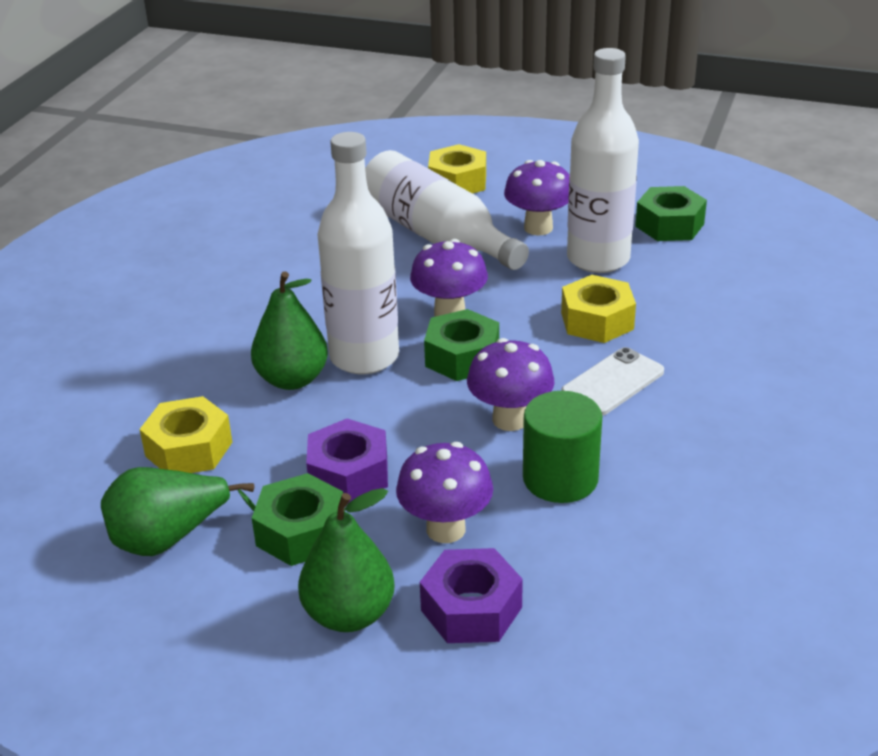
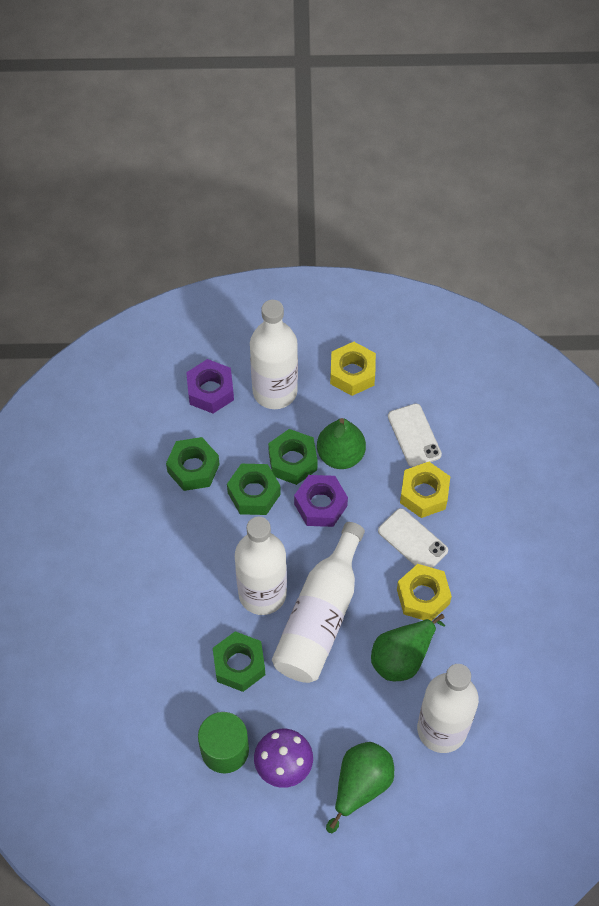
green nut: [252,473,345,566] [424,309,499,381] [635,186,707,241] = 3 -> [166,437,220,491] [213,631,265,692] [227,464,281,515] [268,429,318,485] = 4
purple mushroom: [396,442,493,543] [410,239,488,317] [467,338,554,431] [504,160,570,235] = 4 -> [254,729,313,788] = 1
white bottle: [317,132,399,374] [365,150,529,270] [567,48,639,273] = 3 -> [235,517,287,615] [250,300,298,409] [272,522,365,683] [417,664,479,753] = 4
white phone: [561,347,664,415] = 1 -> [378,508,448,568] [388,404,442,467] = 2

